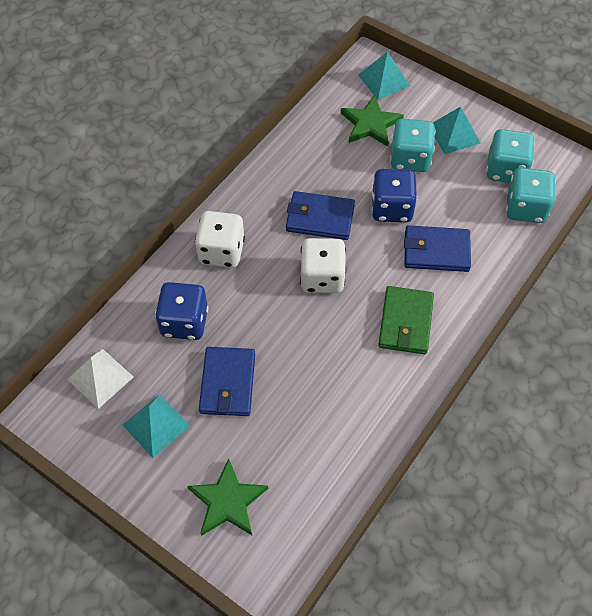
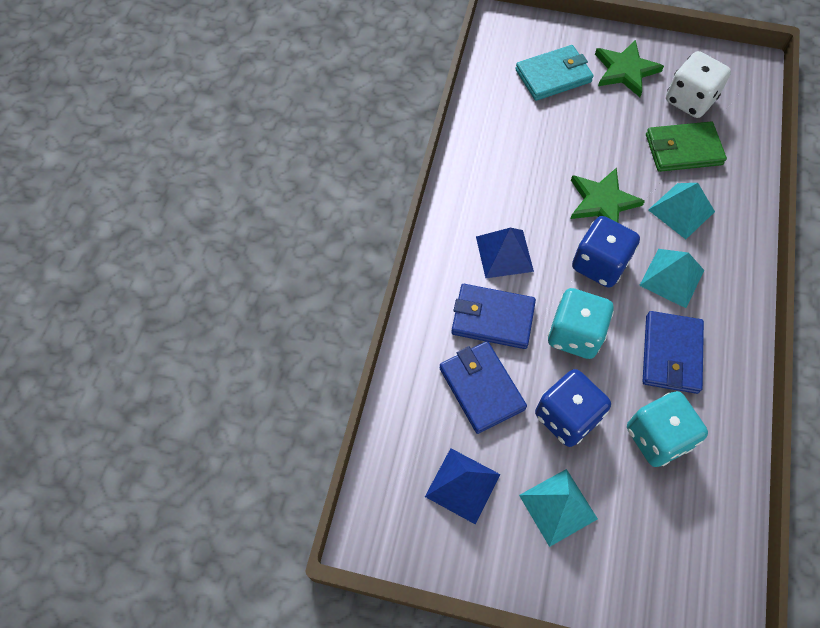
blue pyramid: none = 0 -> [425,448,500,524] [476,228,534,278] = 2
turquoise dice: [390,119,436,172] [486,129,535,183] [506,168,556,223] = 3 -> [548,288,614,359] [627,391,708,467] = 2
turquoise wallet: none = 0 -> [515,45,594,101] = 1
white dice: [195,211,245,268] [300,238,346,293] = 2 -> [666,51,731,118] = 1
white pyramid: [67,349,133,409] = 1 -> none = 0

